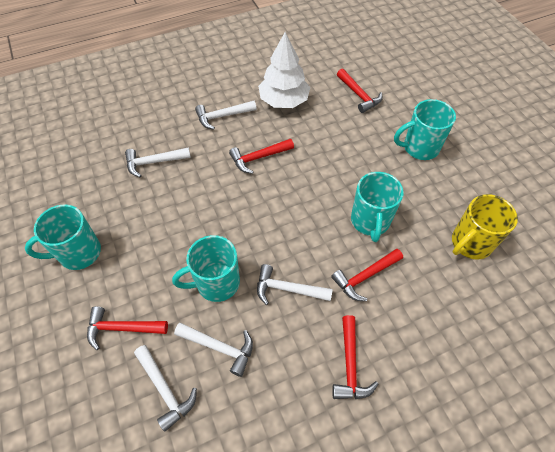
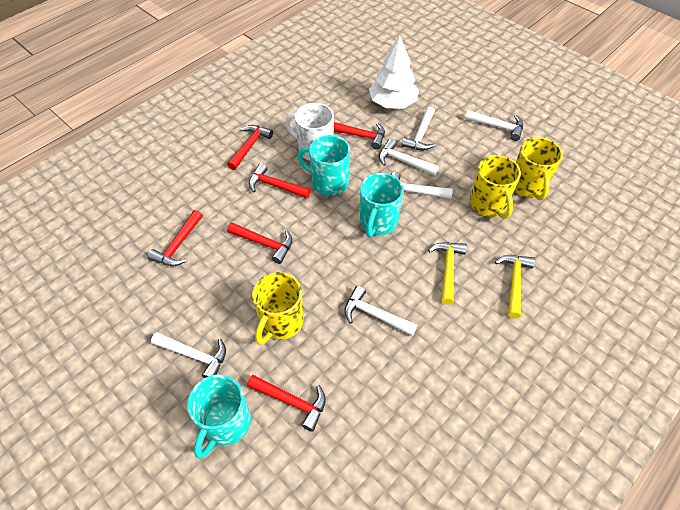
red hammer: [87,306,168,350] [229,139,294,174] [331,249,403,301] [332,315,378,399] [337,69,382,113] = 5 -> [147,210,203,266] [227,125,273,170] [227,222,293,264] [247,374,326,432] [249,163,311,199] [334,122,385,149] = 6
turquoise mug: [25,204,101,270] [172,235,240,302] [351,172,404,242] [394,99,456,160] = 4 -> [187,374,251,459] [297,135,350,196] [360,173,404,237] = 3
white hammer: [125,147,191,177] [134,345,197,432] [174,323,253,377] [195,101,257,130] [257,264,333,305] = 5 -> [151,332,226,378] [344,286,417,336] [379,139,439,175] [391,172,453,199] [401,107,435,150] [465,110,523,141] = 6
white mug: none = 0 -> [285,103,334,161] = 1
yellow hammer: none = 0 -> [428,242,467,305] [495,255,535,319] = 2
yellow mug: [452,194,518,260] = 1 -> [252,272,304,345] [470,155,521,219] [514,137,563,200] = 3

